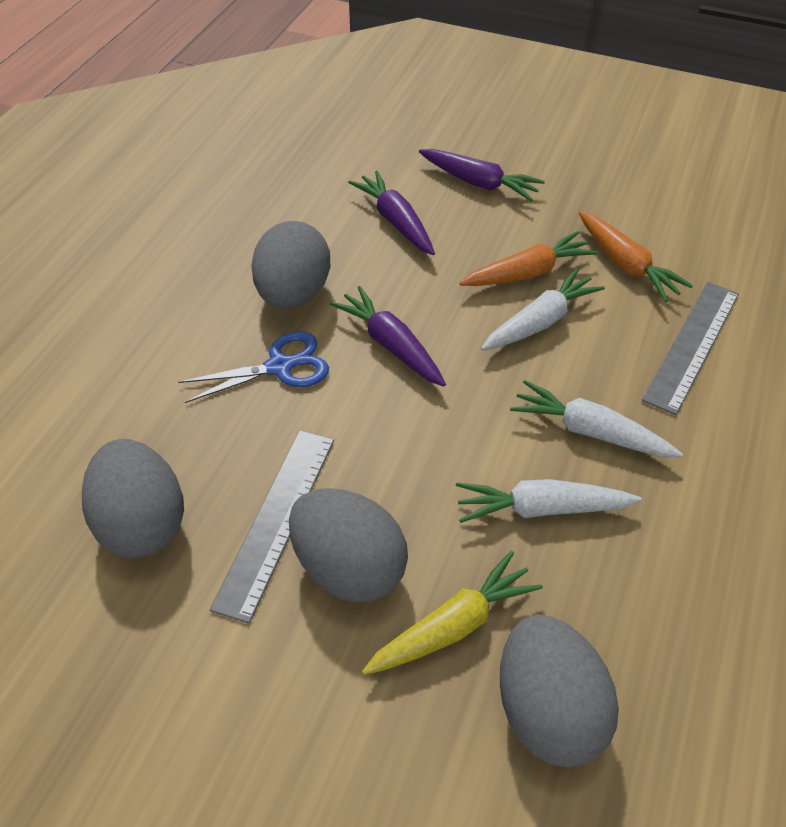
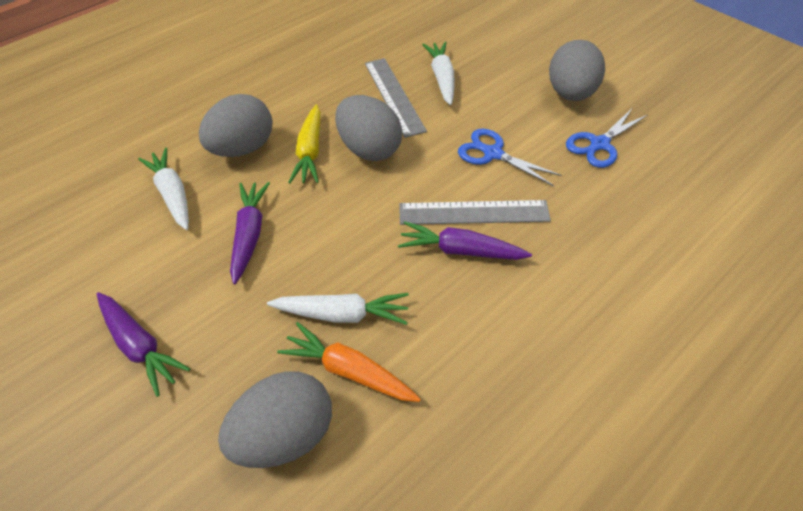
blue scissors: [179,332,329,403] = 1 -> [458,129,562,186] [566,109,648,168] = 2
orange carrot: [459,231,598,286] [579,211,693,302] = 2 -> [277,322,421,402] = 1

